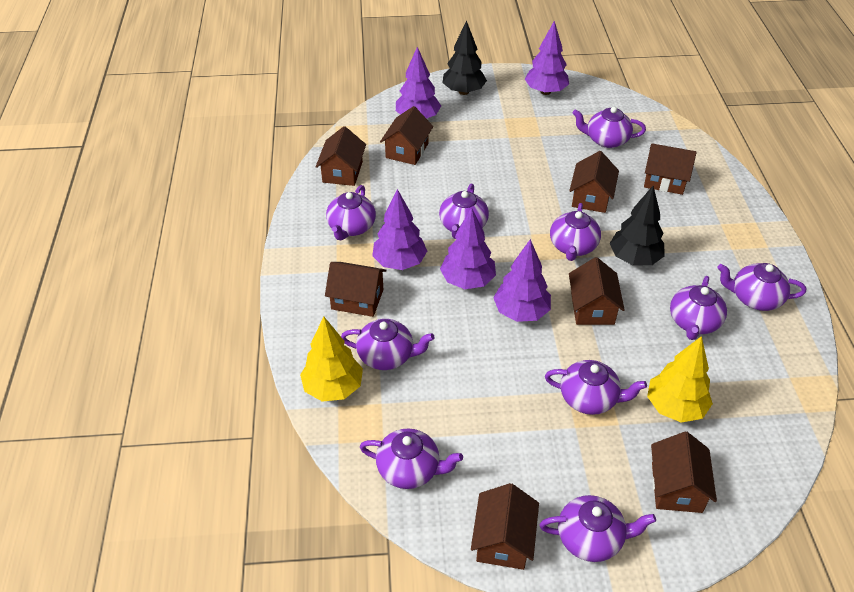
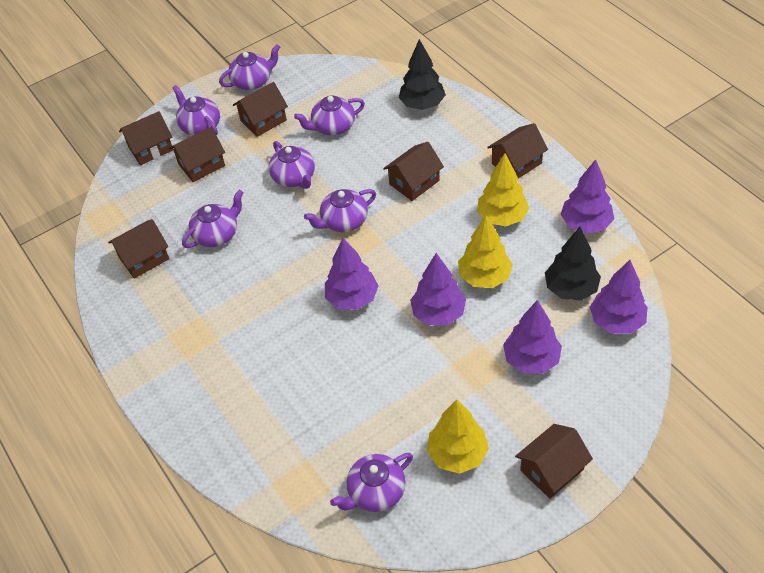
brown house: [316,126,366,186] [325,262,387,317] [380,106,433,165] [471,483,539,570] [569,151,619,213] [569,257,625,325] [644,143,697,195] [651,431,717,513] = 8 -> [108,219,169,279] [119,111,173,165] [169,127,225,182] [233,82,288,137] [383,142,444,201] [487,123,548,179] [515,424,593,499] = 7
purple teapot: [326,185,376,240] [341,319,435,370] [360,428,463,489] [439,184,489,239] [540,495,656,562] [545,360,647,415] [550,203,601,261] [572,107,646,148] [670,276,727,340] [718,263,806,311] = 10 -> [172,85,220,135] [182,190,244,248] [219,44,280,90] [269,141,315,189] [294,96,365,135] [304,189,376,232] [330,453,413,512] = 7
yellow tree: [300,316,363,402] [647,336,713,423] = 2 -> [427,399,489,474] [458,215,513,288] [477,153,529,227] = 3

